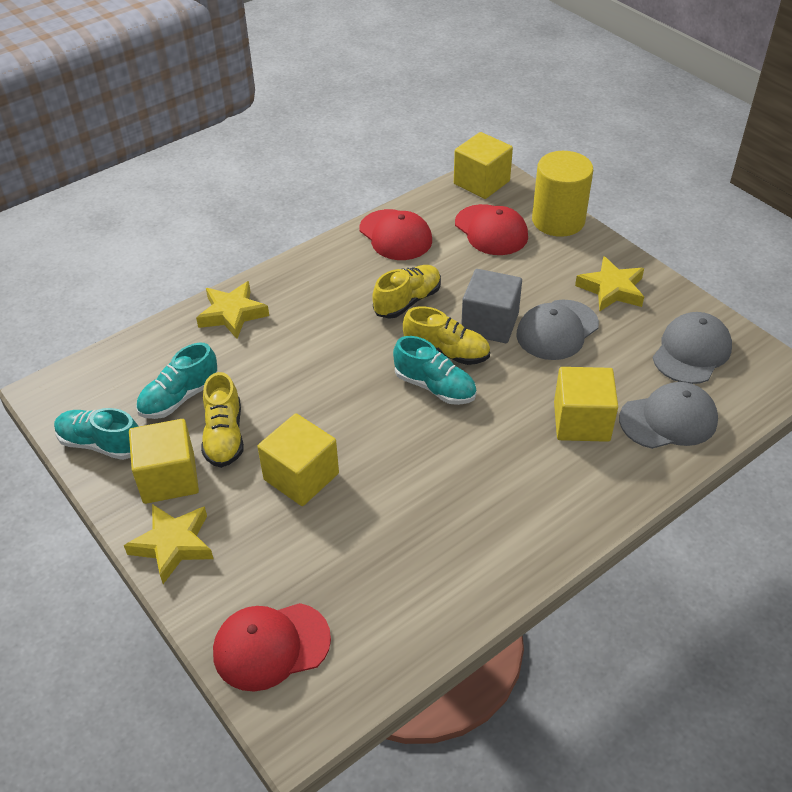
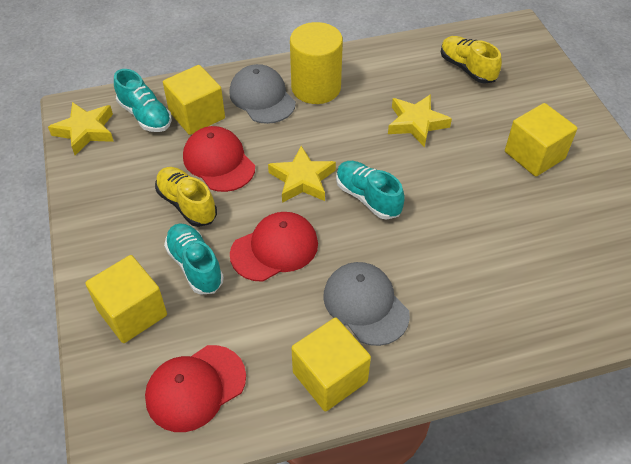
grey cap: [516,299,599,360] [619,382,718,449] [653,312,732,384] = 3 -> [229,64,296,124] [323,262,410,346] = 2
grey cube: [461,269,522,343] = 1 -> none = 0
yellow shoe: [201,372,244,468] [372,265,441,319] [403,306,490,365] = 3 -> [155,167,217,227] [441,36,502,84] = 2

